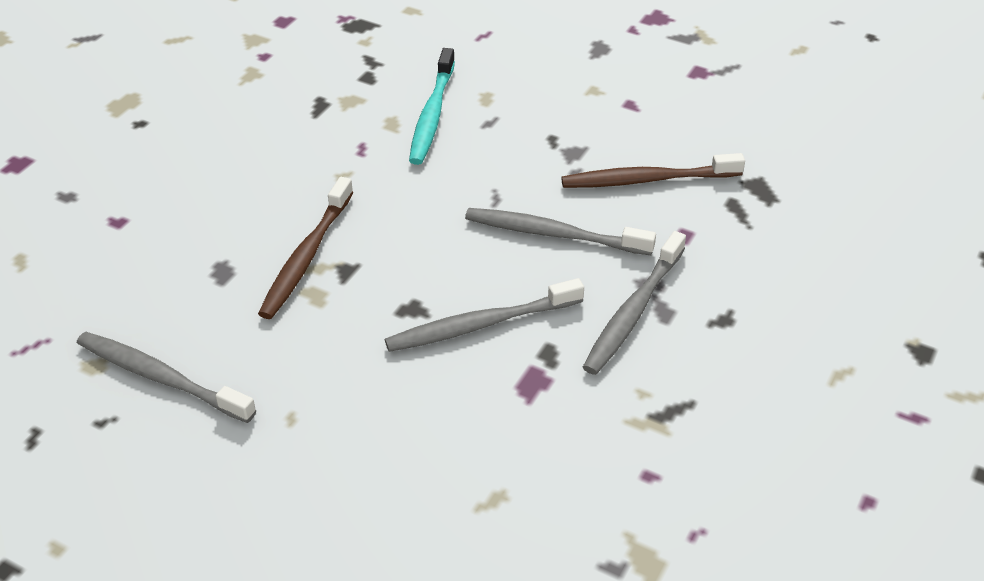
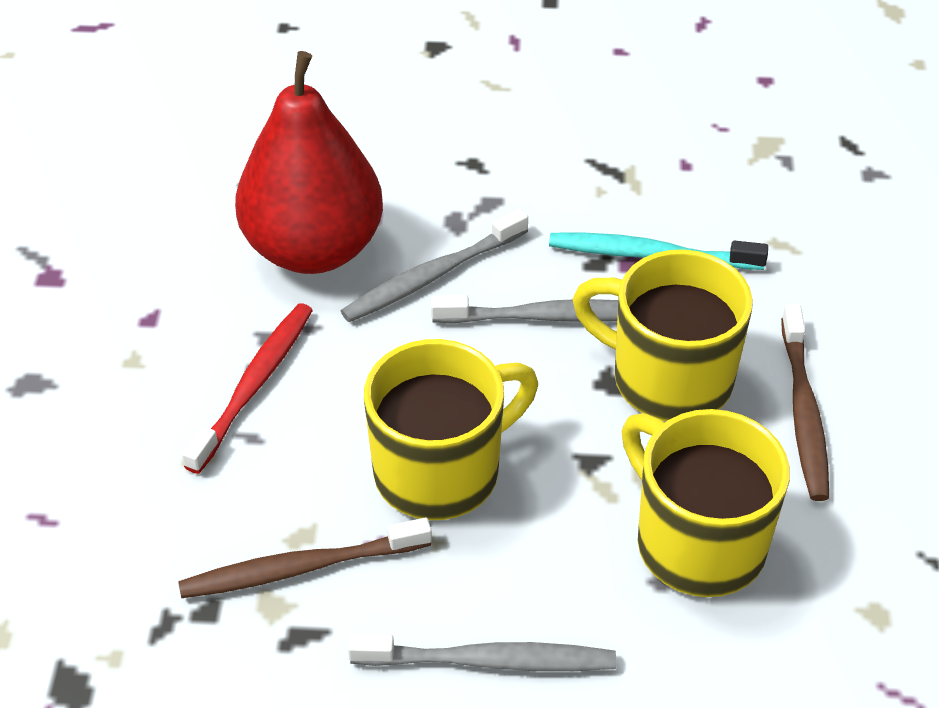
grey toothbrush: [77,332,256,423] [385,278,584,352] [465,208,656,255] [583,231,686,375] = 4 -> [341,209,528,322] [348,634,616,671] [431,295,618,323] = 3
red pear: none = 0 -> [235,51,383,274] = 1
red toothbrush: none = 0 -> [182,303,313,474] = 1
yellow mug: none = 0 -> [364,339,538,520] [573,249,753,421] [621,409,790,597] = 3

